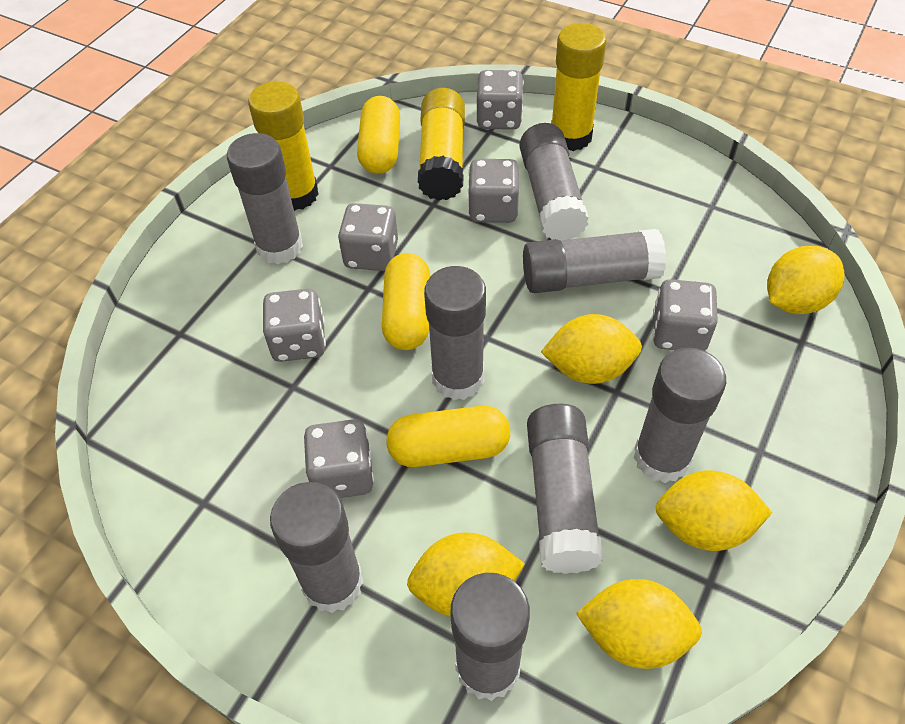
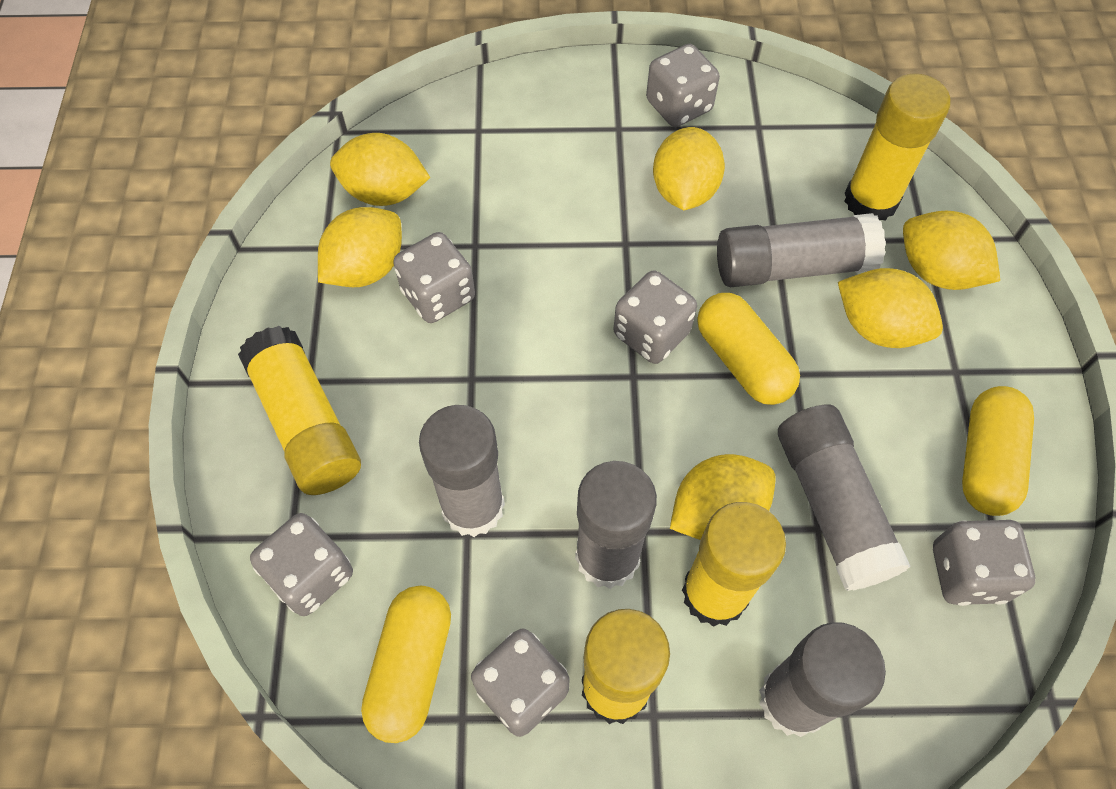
grey glue stick: [227,133,303,264] [270,482,363,613] [424,266,486,400] [450,573,530,701] [520,123,589,241] [523,229,666,293] [527,404,603,574] [634,348,726,483] = 8 -> [419,405,505,537] [575,461,657,589] [717,213,886,287] [759,622,886,737] [778,405,911,591] = 5
yellow glue stick: [248,81,319,211] [418,88,465,201] [551,23,606,151] = 3 -> [238,326,361,495] [582,609,670,724] [682,502,786,627] [844,74,951,220] = 4
yellow lemon: [407,532,525,617] [541,314,642,384] [576,579,702,669] [655,470,772,551] [767,246,845,314] = 5 -> [318,207,402,287] [330,133,430,206] [653,127,725,210] [670,454,776,540] [838,268,943,348] [903,211,1000,290] = 6

